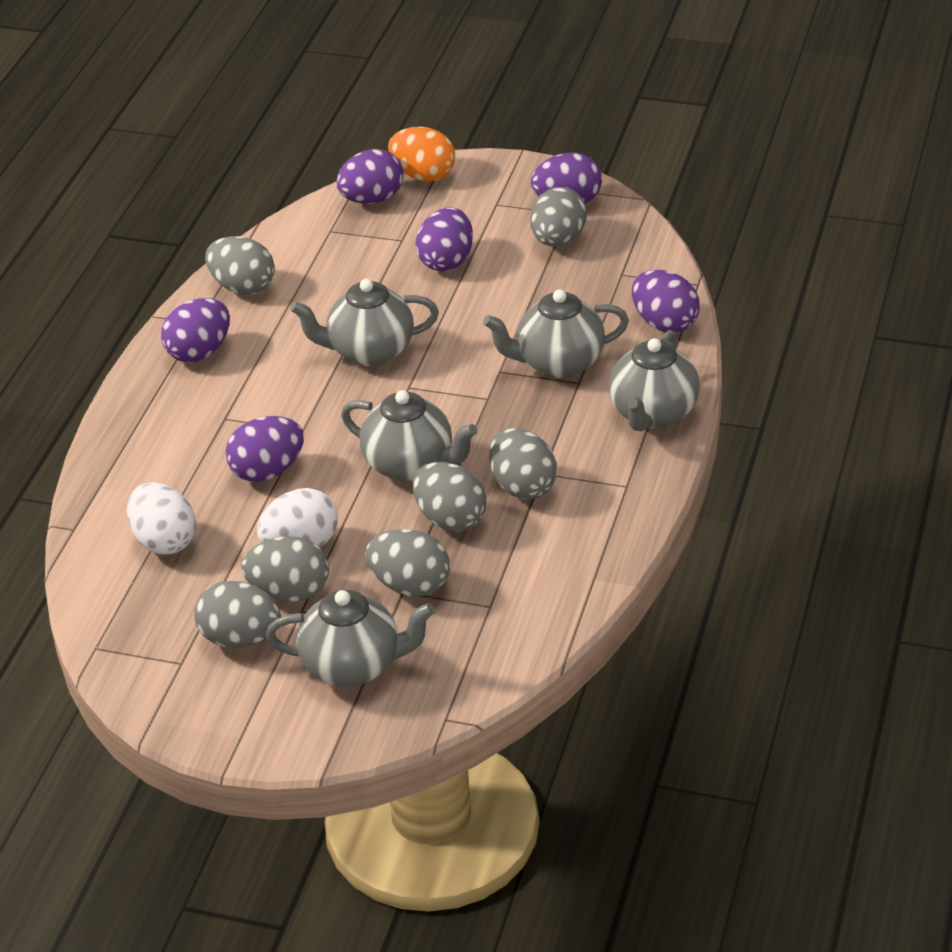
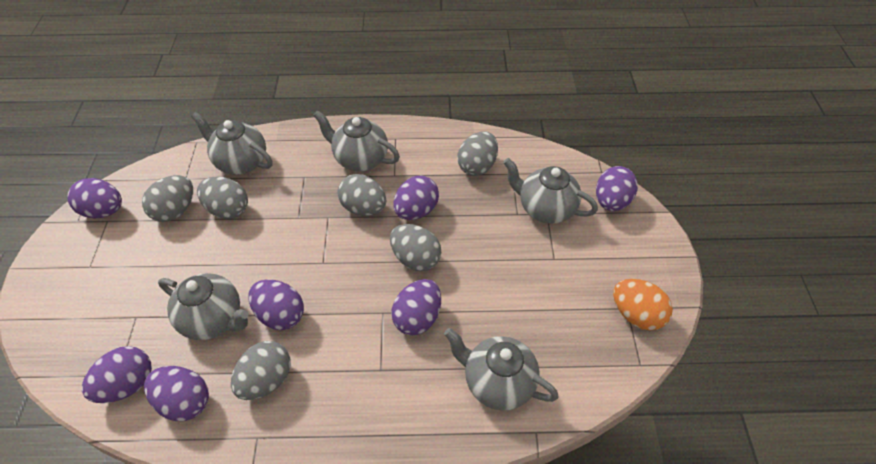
grey egg: [194,581,281,648] [205,236,275,295] [241,536,329,602] [365,529,450,597] [413,462,486,532] [489,428,557,499] [530,187,587,246] = 7 -> [142,175,193,222] [197,176,248,219] [231,341,291,400] [338,174,386,216] [390,224,441,272] [458,131,498,176] = 6
purple egg: [161,298,230,362] [226,416,304,482] [336,149,403,204] [416,207,473,271] [531,152,602,204] [632,270,700,333] = 6 -> [67,178,122,218] [82,346,152,403] [144,366,209,421] [248,279,304,330] [391,279,441,335] [393,176,439,220] [596,166,638,211] = 7
white egg: [127,482,196,555] [257,488,338,547] = 2 -> none = 0

